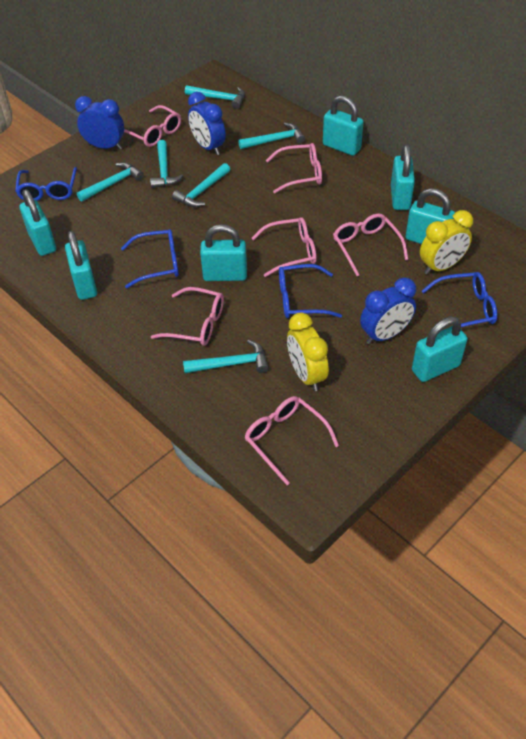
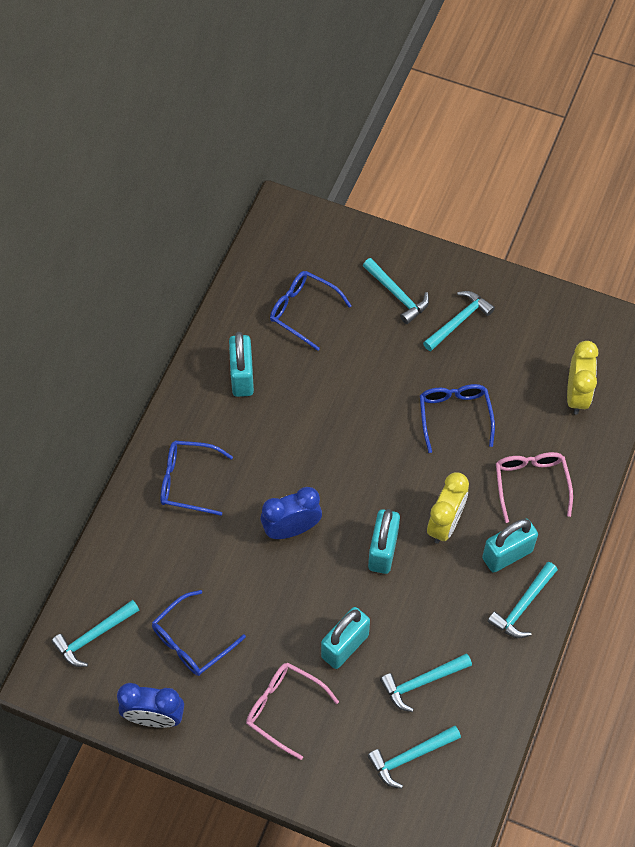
blue clock: [75,96,124,150] [188,92,226,155] [360,278,416,344] = 3 -> [117,683,184,728] [261,487,322,539] = 2
pink glasses: [124,105,181,147] [151,287,224,346] [244,396,339,485] [252,217,317,277] [266,143,322,193] [333,214,408,276] = 6 -> [246,662,339,760] [496,452,573,523] = 2
turquoise padlock: [19,189,56,256] [65,231,97,300] [200,224,247,281] [323,95,364,156] [391,144,415,210] [405,188,455,244] [412,316,467,382] = 7 -> [229,332,254,397] [321,607,370,669] [368,509,400,574] [482,519,538,573] = 4

